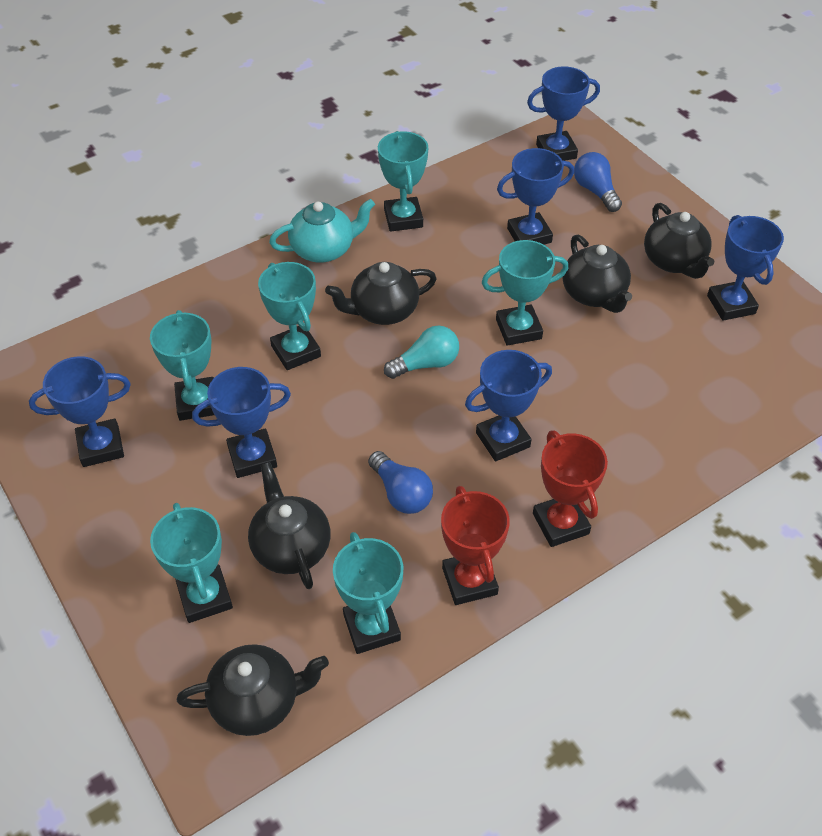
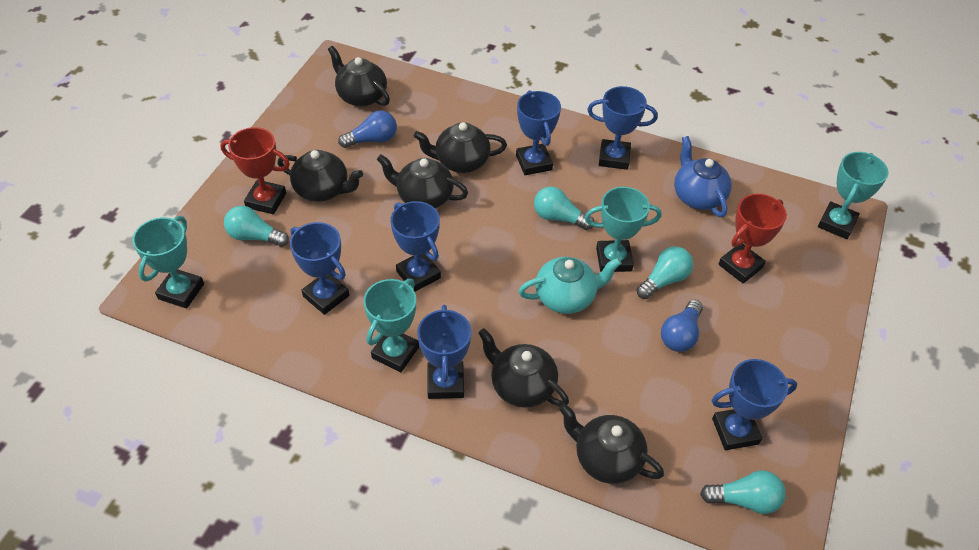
black teapot: [177,644,329,736] [248,462,331,589] [325,262,437,325] [562,235,632,313] [644,203,714,279] = 5 -> [277,150,363,202] [328,46,390,107] [377,154,468,208] [414,122,507,173] [478,328,569,408] [559,404,664,484] = 6
blue teapot: none = 0 -> [674,136,732,217] = 1
turquoise light bulb: [384,325,459,379] = 1 -> [224,206,289,247] [534,186,594,230] [637,246,693,299] [700,470,786,514] = 4
turquoise trophy: [150,310,214,421] [150,503,233,623] [258,262,321,370] [333,532,403,654] [378,131,428,232] [482,240,568,346] = 6 -> [133,216,204,308] [363,279,419,372] [584,187,662,272] [818,152,889,239] = 4

